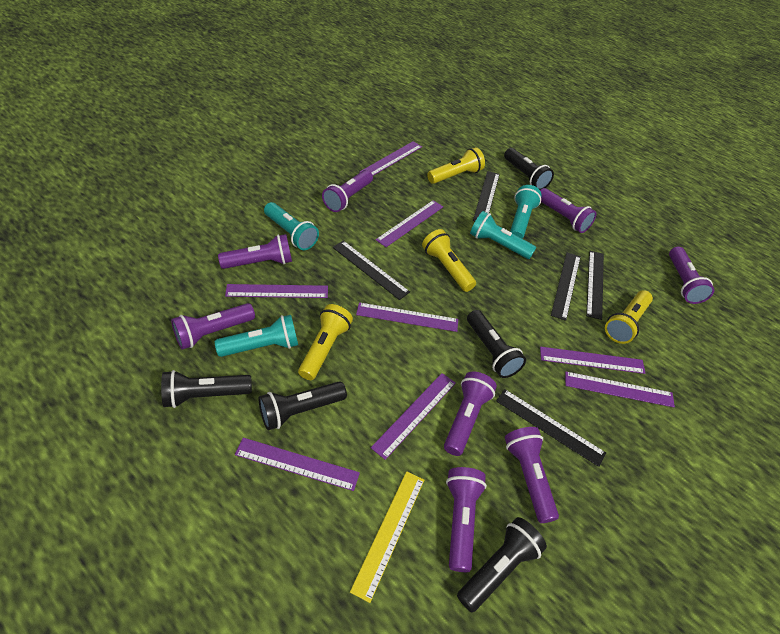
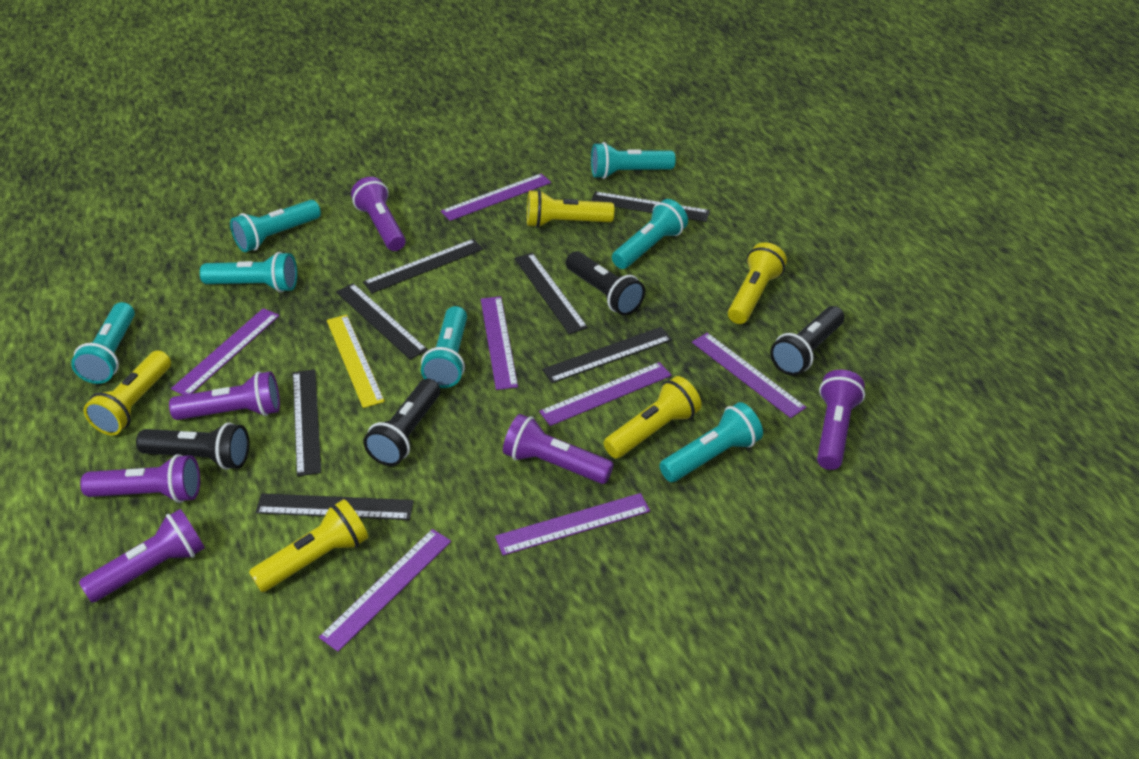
black flashlight: [161,370,252,408] [259,381,347,430] [457,517,547,612] [467,310,526,378] [504,148,554,190] = 5 -> [136,422,249,470] [363,379,440,466] [566,251,645,316] [770,306,844,376] = 4
black ruler: [333,240,410,300] [473,171,500,221] [496,389,606,467] [551,252,581,321] [586,251,604,320] = 5 -> [255,493,414,520] [293,369,321,477] [336,283,428,360] [363,239,483,293] [514,253,588,334] [542,327,672,383] [591,191,710,222] = 7
purple flashlight: [171,303,255,350] [218,234,292,269] [322,170,373,212] [444,371,497,456] [446,467,487,572] [505,427,559,523] [540,188,597,233] [669,247,715,304] = 8 -> [79,509,205,602] [80,454,200,503] [169,371,280,420] [351,177,406,251] [503,414,614,484] [817,370,865,470] = 6
purple ruler: [225,284,328,298] [235,438,360,491] [356,302,458,332] [360,141,422,176] [371,373,456,460] [376,200,443,247] [540,347,645,374] [565,372,675,407] = 8 -> [171,308,279,395] [319,529,451,652] [441,173,551,221] [481,296,518,390] [495,493,650,555] [539,362,671,426] [692,333,806,418] = 7
turquoise flashlight: [215,315,298,357] [264,202,319,250] [470,211,536,259] [510,185,542,239] = 4 -> [71,302,135,384] [200,252,297,292] [230,200,321,252] [421,306,467,388] [591,142,676,179] [612,199,688,269] [659,402,763,482] = 7
yellow flashlight: [298,304,353,380] [422,229,476,292] [427,147,485,184] [605,290,653,344] = 4 -> [84,350,171,435] [249,499,368,592] [527,190,614,228] [604,376,702,459] [728,242,787,324] = 5

